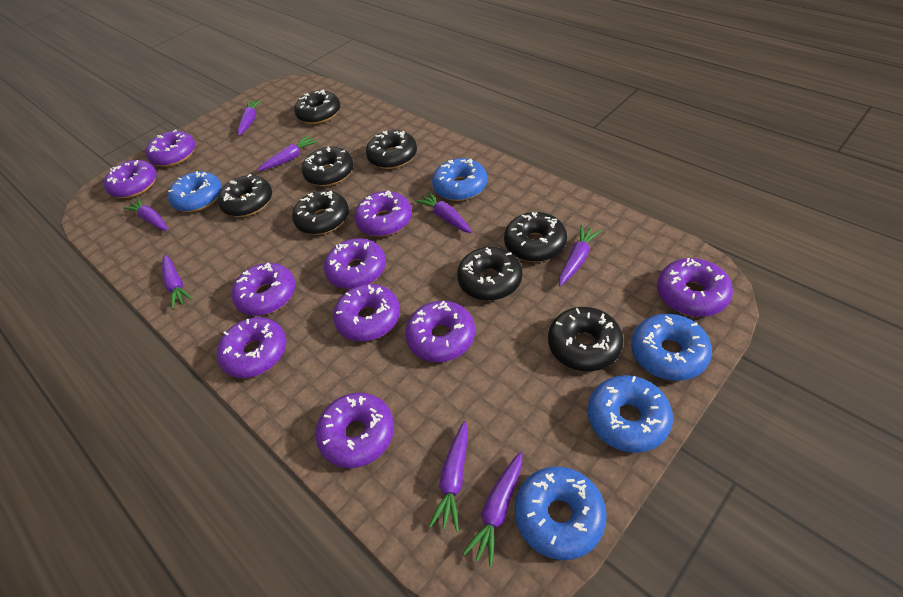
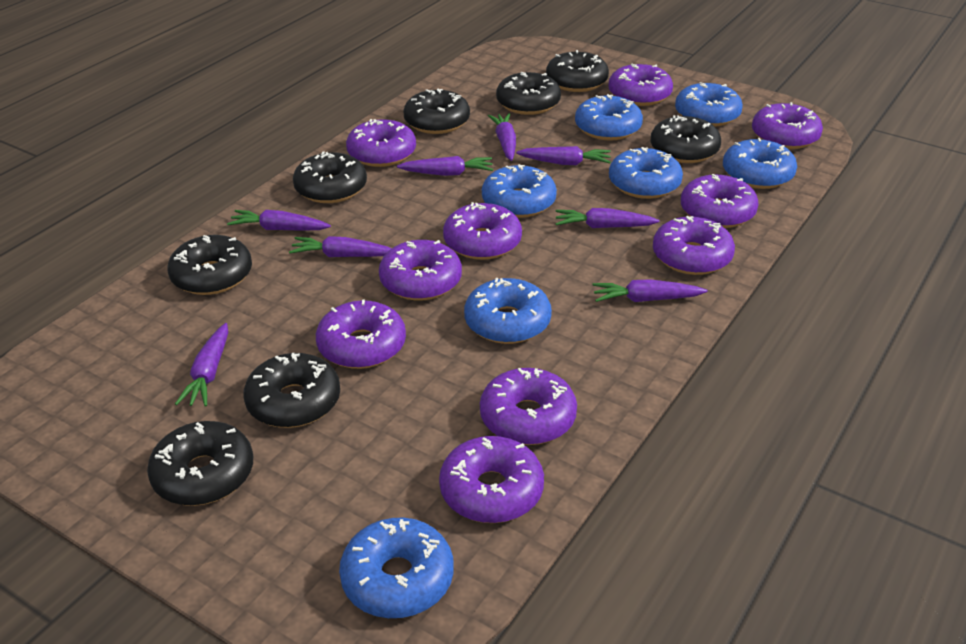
blue donut: [168,171,222,212] [432,158,487,201] [515,467,607,560] [588,375,673,453] [631,314,712,381] = 5 -> [339,518,454,618] [464,278,552,344] [482,164,557,218] [575,94,643,141] [609,147,683,199] [675,82,743,127] [723,138,797,189] = 7

